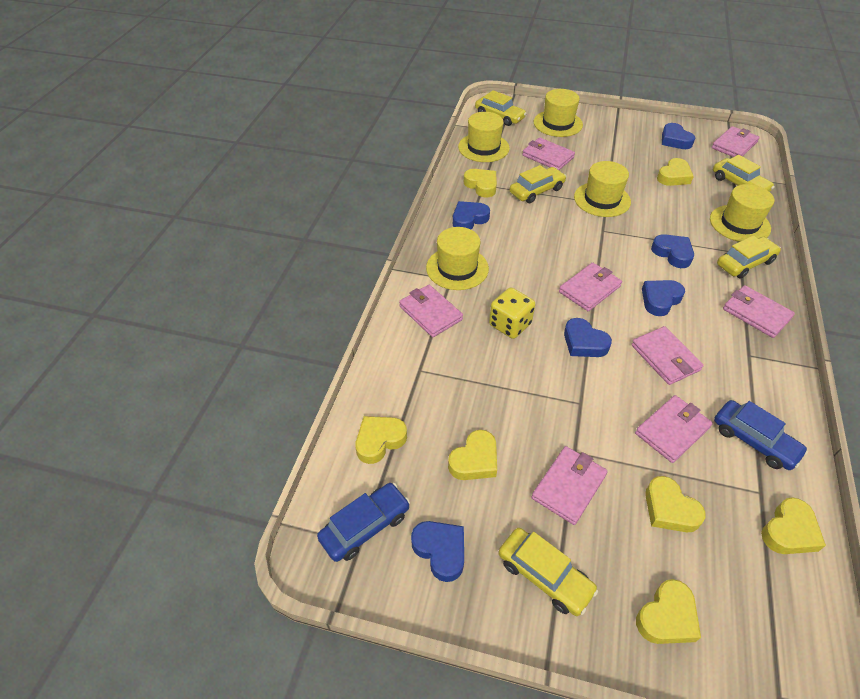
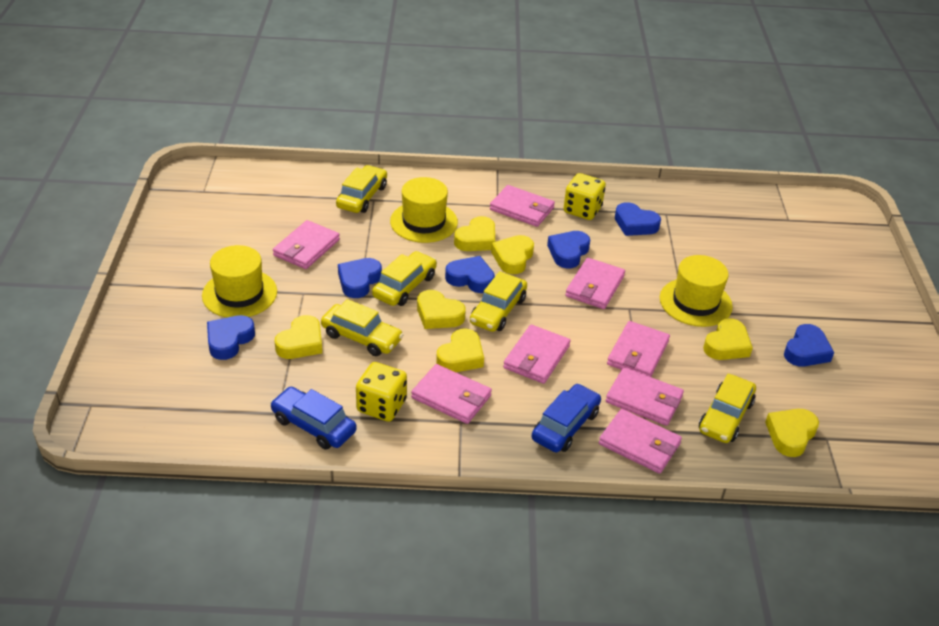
yellow dice: [489,287,535,339] = 1 -> [356,362,407,422] [563,173,606,220] = 2
yellow hat: [426,227,489,290] [458,112,510,162] [534,89,583,137] [574,161,631,217] [710,184,774,242] = 5 -> [202,245,277,318] [390,177,458,243] [660,255,733,327] = 3

